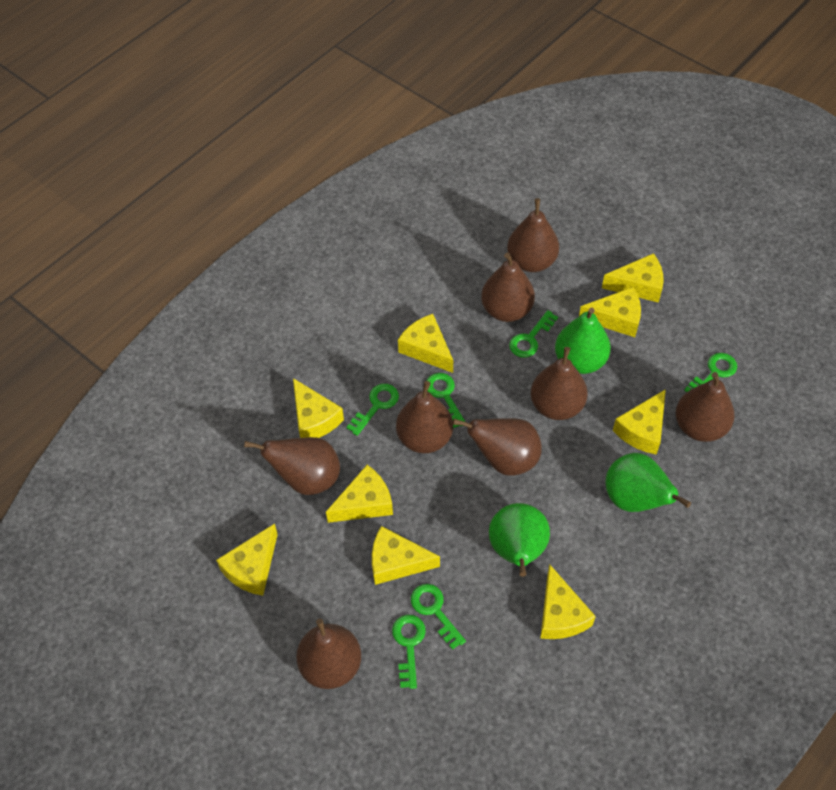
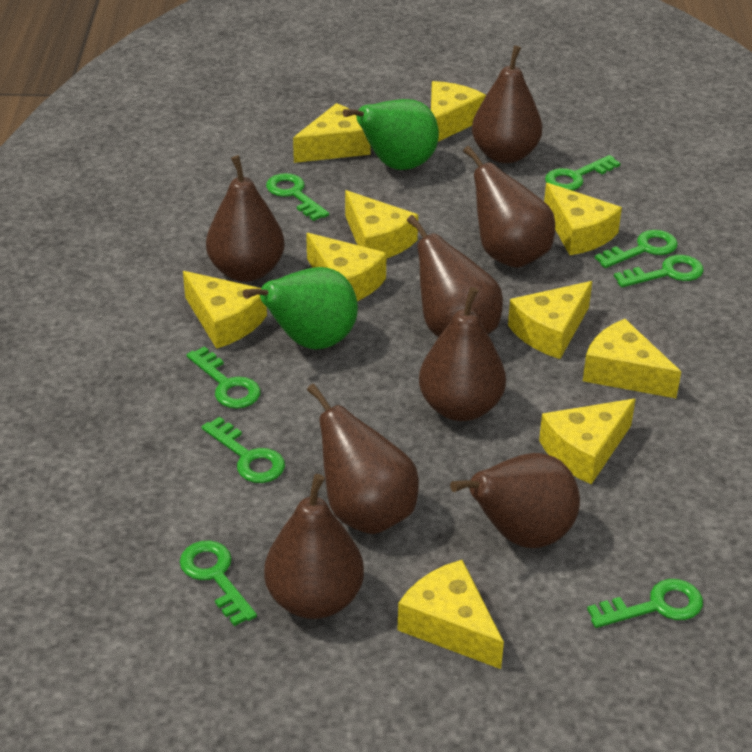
green key: [347,384,399,436] [392,615,426,689] [411,584,466,650] [426,373,465,428] [509,310,558,358] [684,353,737,392] = 6 -> [180,540,257,626] [187,346,261,409] [202,417,285,483] [266,173,329,221] [545,155,621,191] [587,579,703,628] [595,230,678,268] [614,255,704,287] = 8
green pear: [489,503,550,577] [555,307,611,374] [606,453,691,512] = 3 -> [243,267,358,350] [343,99,439,170] = 2
yellow cheese: [216,524,278,596] [293,378,344,438] [326,465,393,523] [372,526,440,585] [398,314,453,373] [540,564,596,639] [579,287,641,337] [602,253,664,303] [613,389,666,455] = 9 -> [183,271,267,349] [293,103,370,163] [306,233,387,301] [345,190,418,259] [398,560,504,669] [431,81,486,142] [508,281,592,359] [539,399,636,484] [544,183,622,255] [583,319,681,398] = 10

